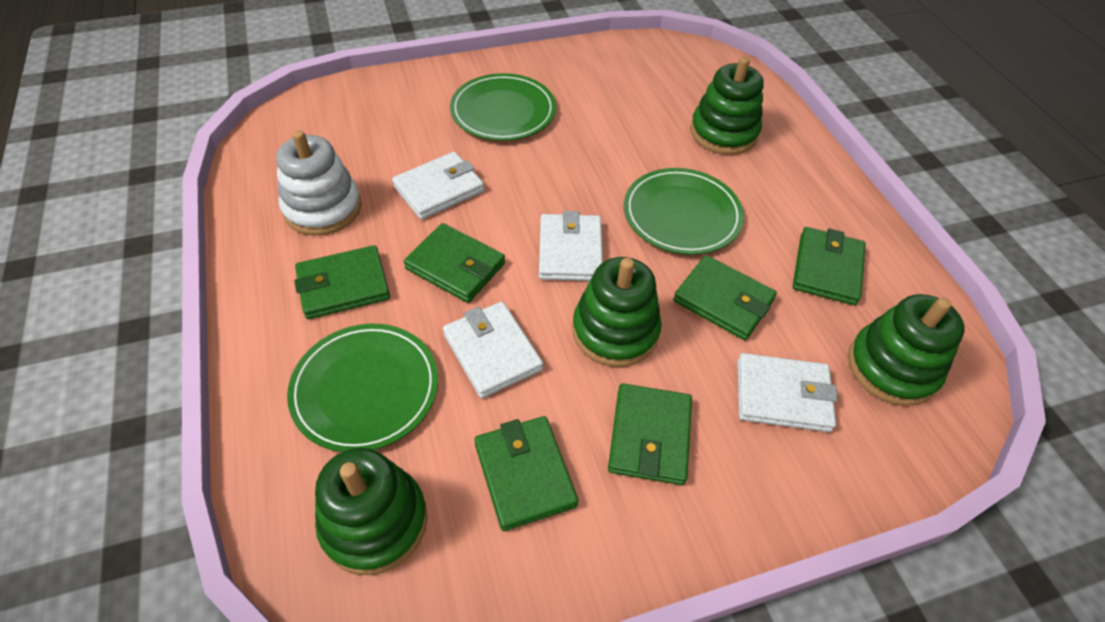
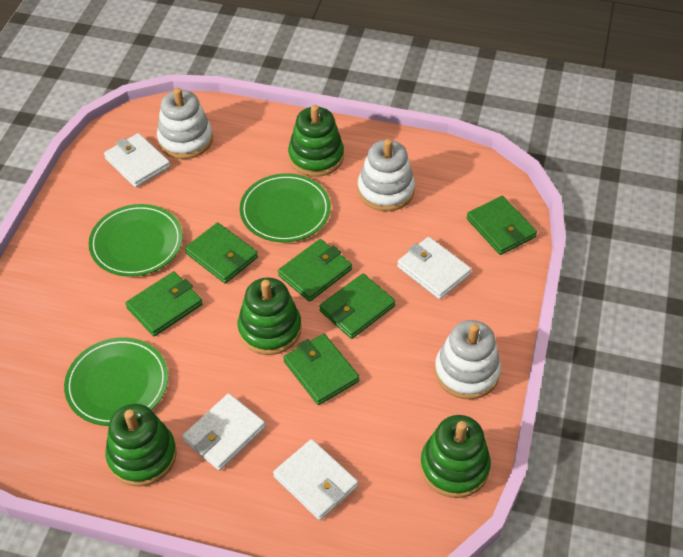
white stacking toy: [276,130,362,236] = 1 -> [157,88,213,159] [358,139,415,211] [435,320,501,399] = 3

